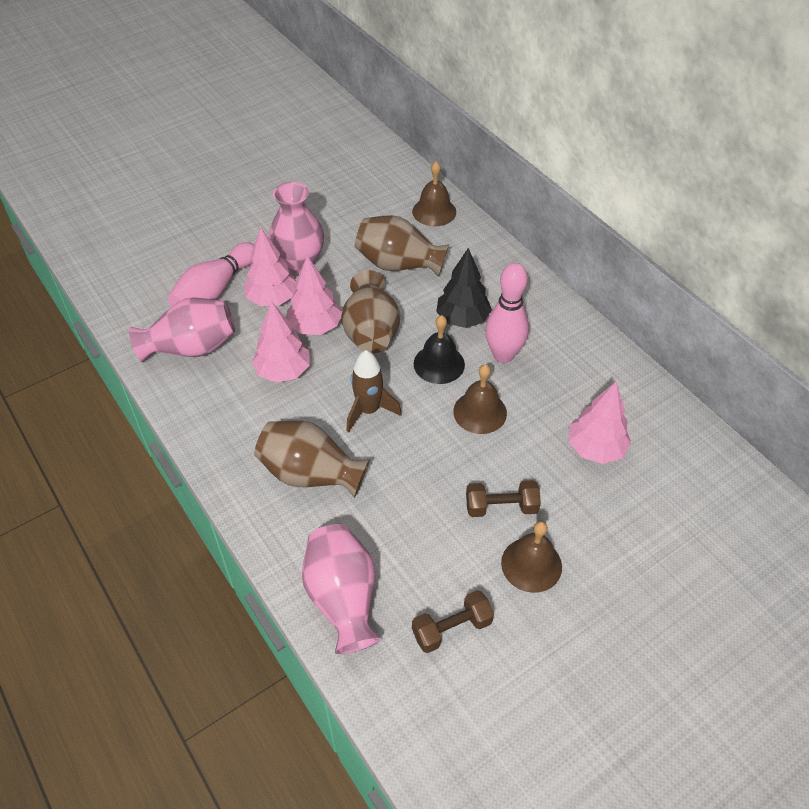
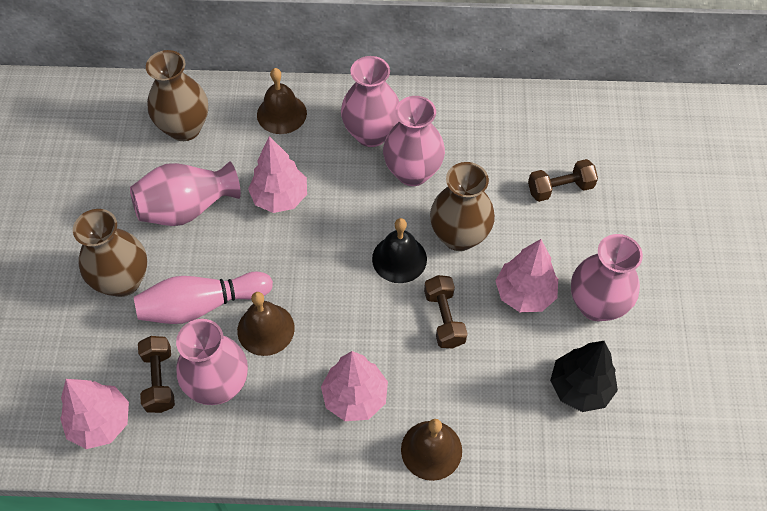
brown dumbbell: [412,590,494,653] [466,480,541,517] = 2 -> [138,336,175,413] [424,275,467,348] [528,159,598,202] = 3
brown rocket: [346,350,402,432] = 1 -> none = 0
pink bowling pin: [168,242,254,306] [485,263,529,363] = 2 -> [134,271,273,324] = 1
pink vase: [129,297,235,362] [269,182,324,273] [302,524,381,654] = 3 -> [130,162,241,226] [176,319,248,405] [341,56,399,147] [383,96,445,186] [571,234,643,321] = 5

